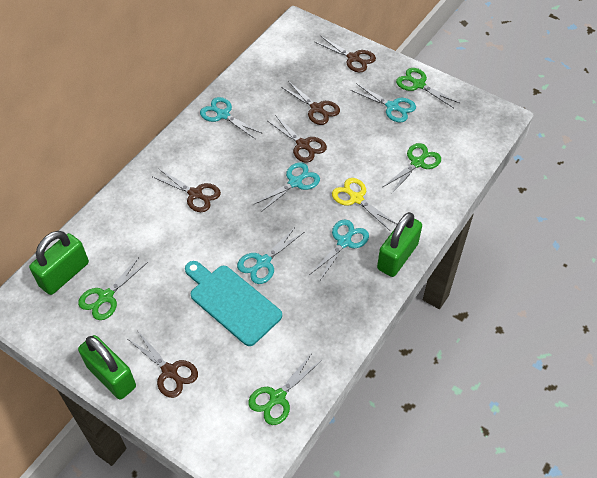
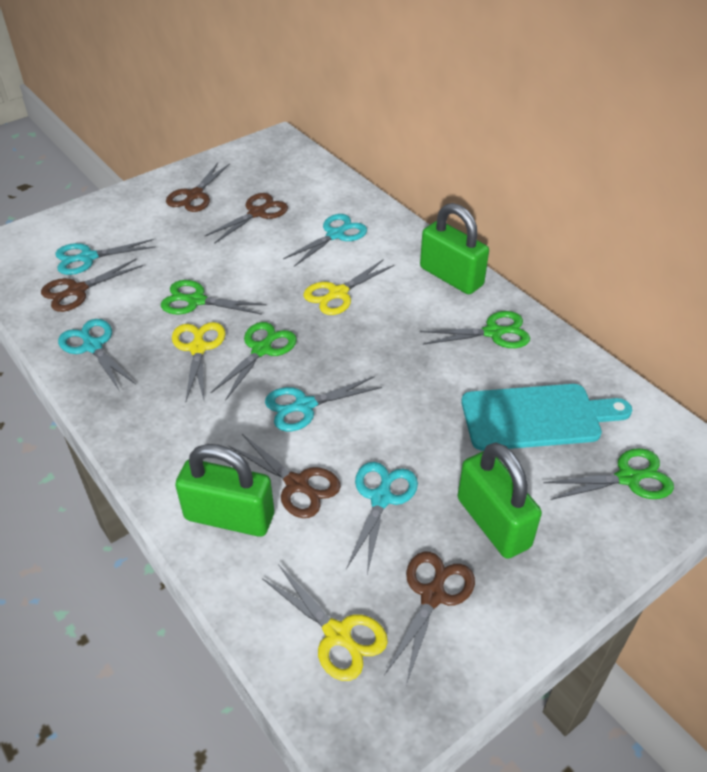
yellow scissors: [332,178,397,231] = 1 -> [172,322,225,401] [262,564,388,681] [303,259,394,315] = 3

